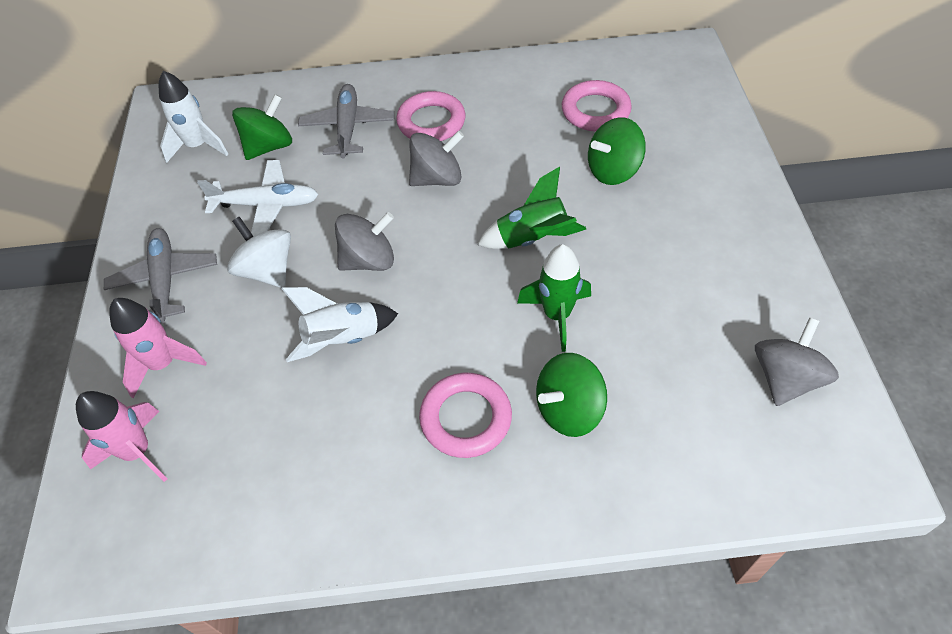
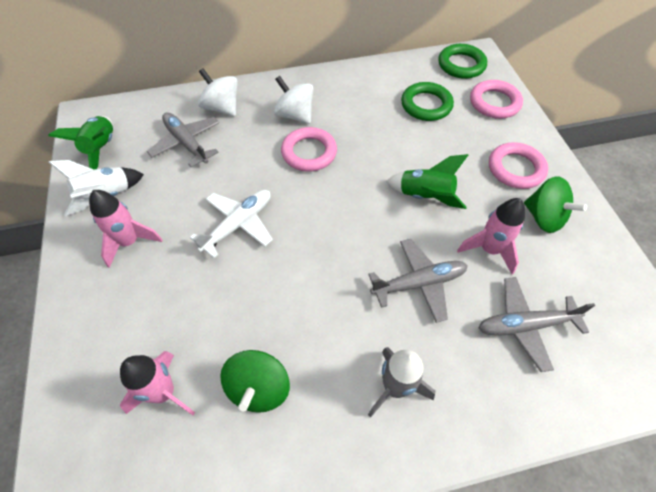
green ring: none = 0 -> [401,82,454,121] [438,44,487,79] = 2
green spinning top: [232,94,292,160] [536,353,607,437] [588,117,646,185] = 3 -> [220,350,290,413] [524,176,587,233] = 2
grey plane: [104,228,217,323] [298,84,394,158] = 2 -> [147,112,219,167] [368,239,467,323] [479,277,595,372] = 3
grey rocket: none = 0 -> [368,347,436,418] = 1
grey spinning top: [335,212,394,271] [409,131,464,186] [755,317,839,406] = 3 -> none = 0
pink rocket: [76,391,167,482] [109,298,207,399] = 2 -> [89,190,163,268] [120,351,195,415] [457,198,525,274] = 3
white rocket: [159,71,228,163] [281,287,398,362] = 2 -> [48,160,144,216] = 1
white spinning top: [227,217,291,288] = 1 -> [198,68,238,116] [274,76,313,124] = 2

